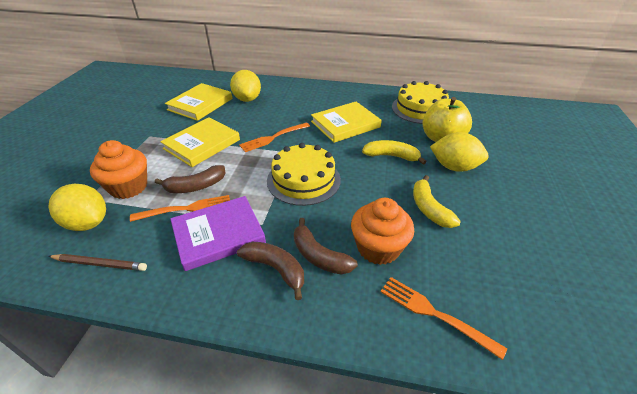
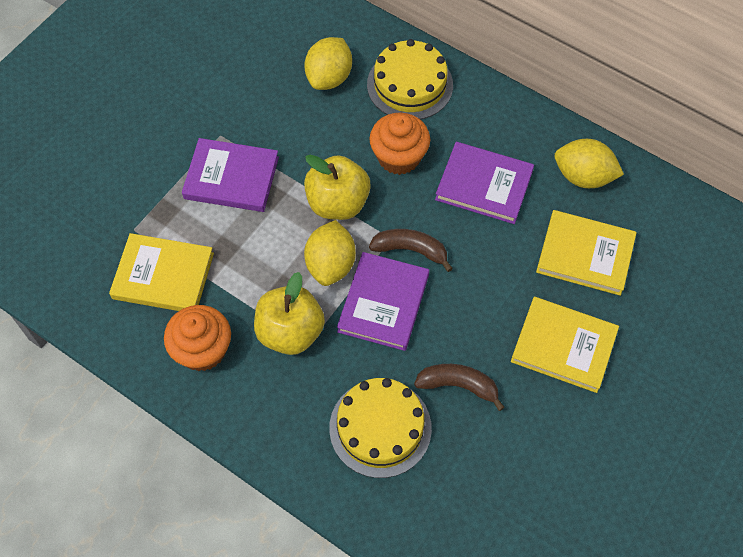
brown banana: [155,165,226,193] [237,242,304,300] [294,218,358,275] = 3 -> [369,229,453,272] [414,364,505,411] = 2
brown pencil: [48,254,147,271] = 1 -> none = 0
orange fork: [130,195,230,222] [239,122,310,152] [380,277,507,360] = 3 -> none = 0
purple book: [170,196,266,271] = 1 -> [182,138,279,212] [337,252,429,351] [435,142,534,224] = 3
yellow apple: [423,97,472,142] = 1 -> [254,272,325,355] [304,155,371,220] = 2
yellow banana: [362,140,427,165] [413,175,461,228] = 2 -> none = 0

